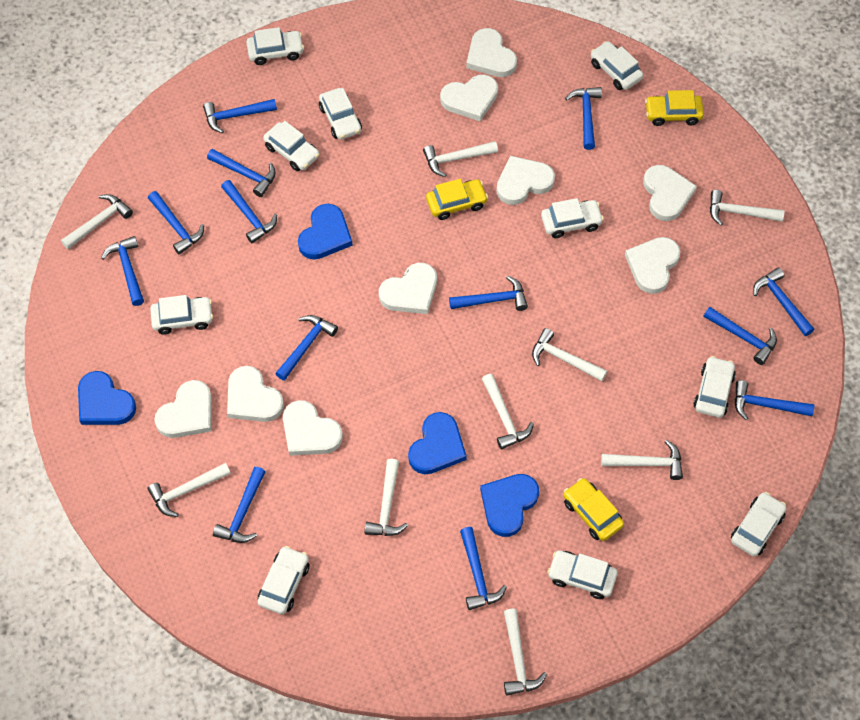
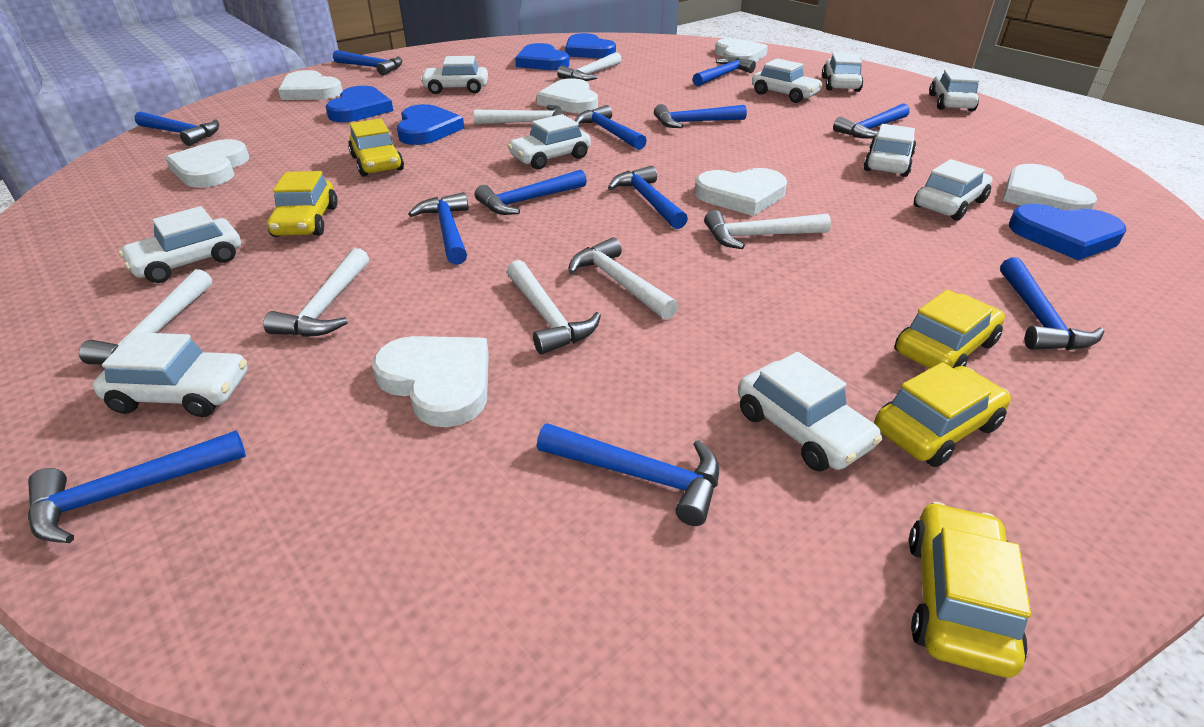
blue hammer: [101,236,144,306] [148,191,204,254] [203,99,277,133] [207,149,276,197] [213,467,266,543] [221,180,277,243] [275,315,338,381] [449,275,528,311] [460,527,507,610] [565,87,602,150] [704,307,777,365] [734,380,814,420] [753,267,814,336] = 13 -> [28,430,246,543] [135,111,219,146] [333,50,402,75] [408,192,469,265] [475,170,587,215] [537,423,719,526] [575,105,647,150] [608,166,688,229] [654,104,747,128] [692,57,756,86] [833,103,910,139] [1000,257,1104,350] = 12
blue heart: [78,371,136,425] [298,204,353,259] [408,412,467,474] [480,474,539,537] = 4 -> [325,86,393,122] [397,104,464,145] [515,43,570,70] [565,33,616,58] [1009,204,1126,260] = 5
white hammer: [61,194,133,249] [147,463,231,517] [364,459,408,536] [423,141,498,177] [482,374,534,449] [504,609,547,696] [532,328,607,381] [601,440,683,480] [710,190,784,225] = 9 -> [79,269,212,364] [263,248,369,337] [474,105,564,125] [507,260,601,355] [557,52,622,81] [569,237,678,320] [704,210,831,249] = 7
white heart: [154,380,212,438] [227,366,284,422] [283,400,343,456] [379,263,437,314] [440,74,498,121] [466,28,517,77] [496,156,555,205] [625,237,680,294] [643,165,697,221] = 9 -> [165,139,249,188] [278,70,343,100] [372,336,489,427] [537,78,598,113] [695,168,787,216] [715,38,768,62] [1003,164,1097,210] = 7
yellow car: [426,179,488,220] [563,478,624,541] [645,90,704,126] = 3 -> [267,171,338,237] [348,118,404,177] [875,362,1011,467] [895,290,1005,369] [909,502,1031,678] = 5

